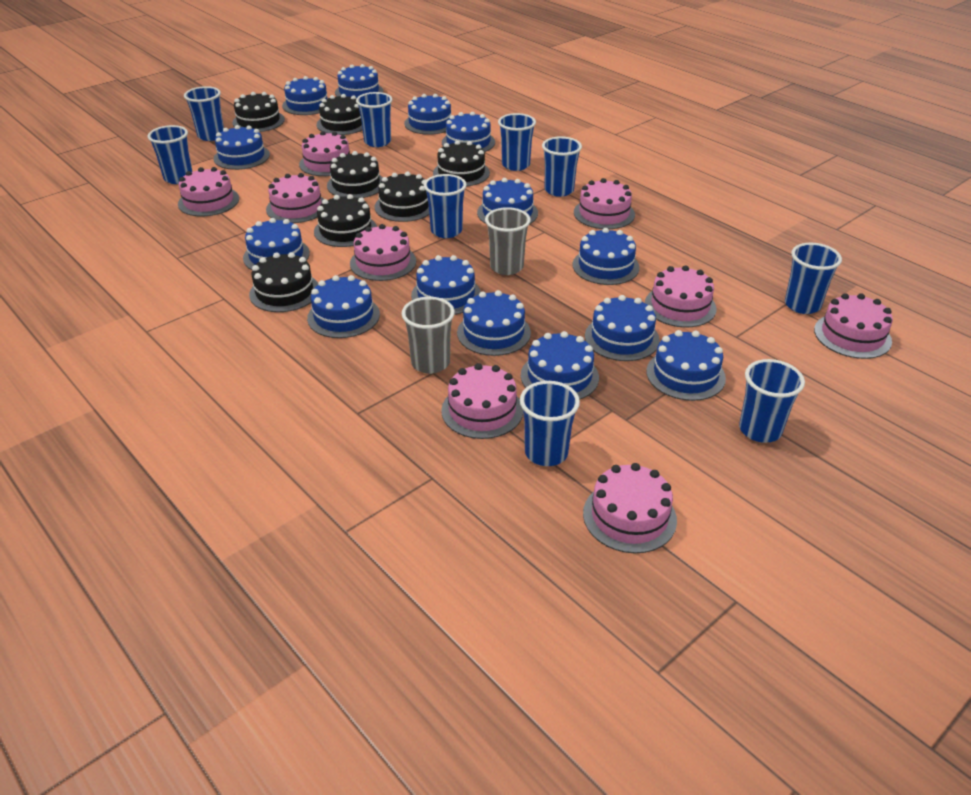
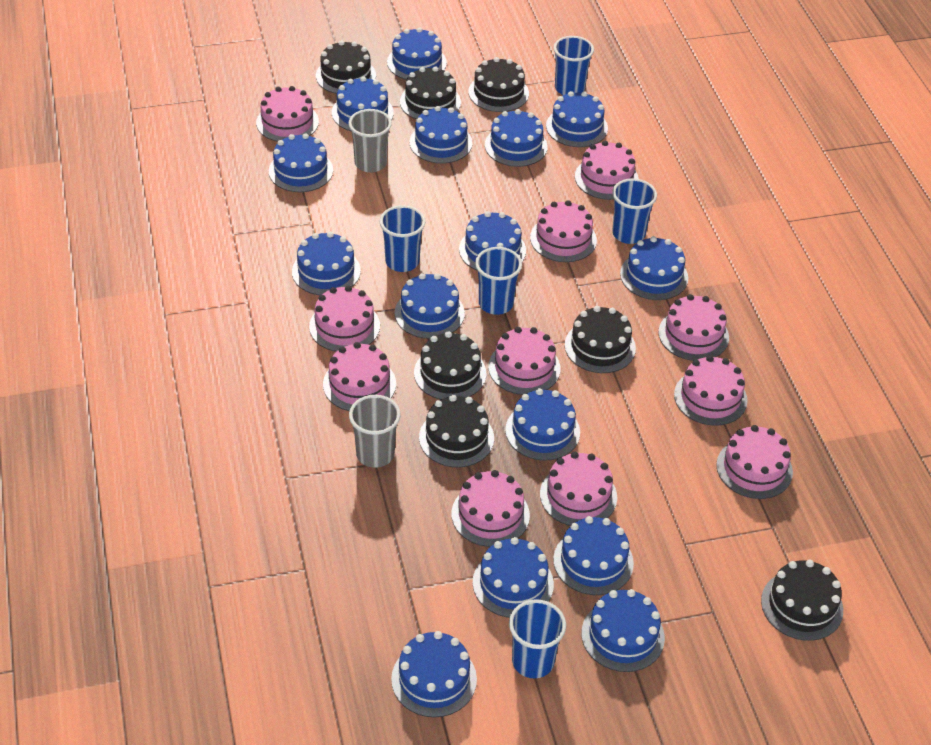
blue cake: [213,125,270,170] [243,218,310,270] [282,76,328,115] [307,275,380,338] [335,64,383,98] [404,94,451,135] [411,255,481,315] [442,112,495,152] [457,290,531,356] [477,178,538,224] [521,331,599,400] [573,228,640,285] [585,295,660,361] [646,330,726,401] = 14 -> [269,133,333,192] [292,232,361,295] [332,76,394,131] [387,27,447,80] [391,631,477,717] [395,273,465,339] [410,106,472,164] [459,211,526,271] [473,537,554,618] [485,109,548,167] [505,388,580,461] [546,91,608,147] [553,516,634,595] [582,589,665,672] [620,236,688,300] = 15
blue cup: [148,125,193,184] [184,86,224,141] [356,92,392,147] [424,174,467,238] [498,113,536,171] [520,381,580,466] [542,136,582,197] [739,359,805,443] [785,243,842,314] = 9 -> [380,205,426,272] [475,247,522,315] [509,599,566,678] [554,36,594,95] [612,178,657,244] = 5
pink cake: [178,167,239,216] [266,173,324,223] [299,131,350,176] [350,224,416,281] [441,363,523,439] [574,178,635,229] [583,463,677,553] [645,265,717,327] [814,293,893,359] = 9 -> [256,86,319,142] [309,285,380,352] [323,342,396,411] [451,470,530,547] [488,327,560,395] [530,200,597,262] [540,452,617,526] [575,141,639,200] [658,294,729,361] [674,355,748,426] [716,425,793,499] = 11

